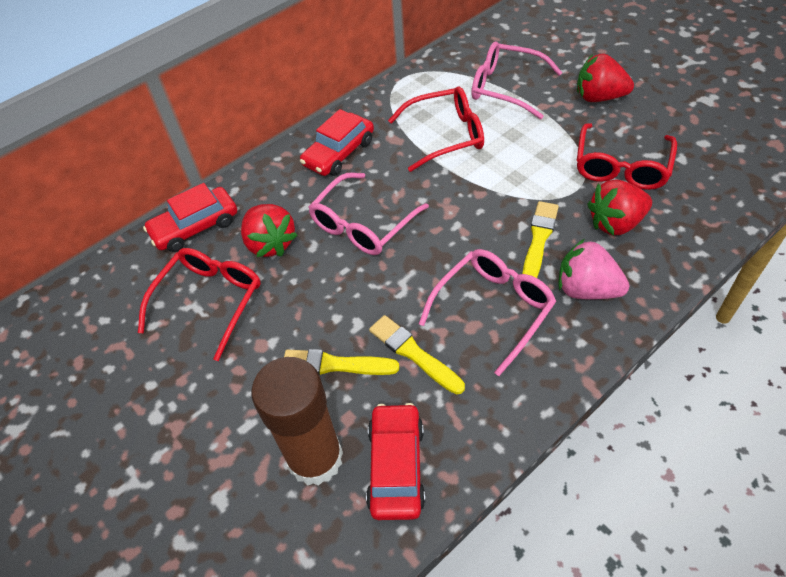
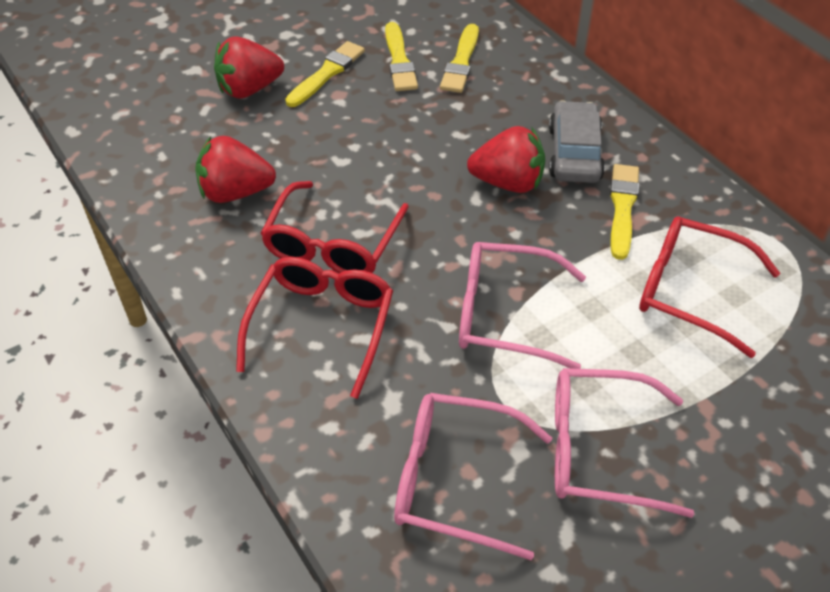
brown glue stick: [251,357,343,486] = 1 -> none = 0
grey car: none = 0 -> [549,101,605,183] = 1
pink strawberry: [558,239,630,299] = 1 -> none = 0
red car: [143,183,237,252] [300,109,374,176] [366,403,425,520] = 3 -> none = 0
yellow brush: [284,349,399,375] [369,315,465,394] [522,201,559,278] = 3 -> [285,41,365,107] [385,22,418,91] [440,24,479,93] [610,164,639,260] = 4

